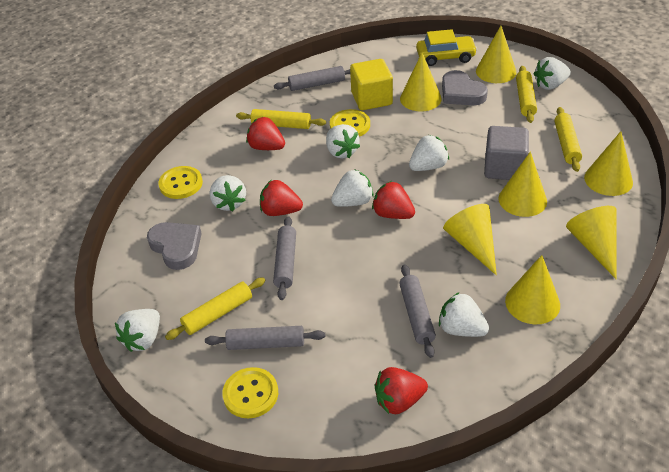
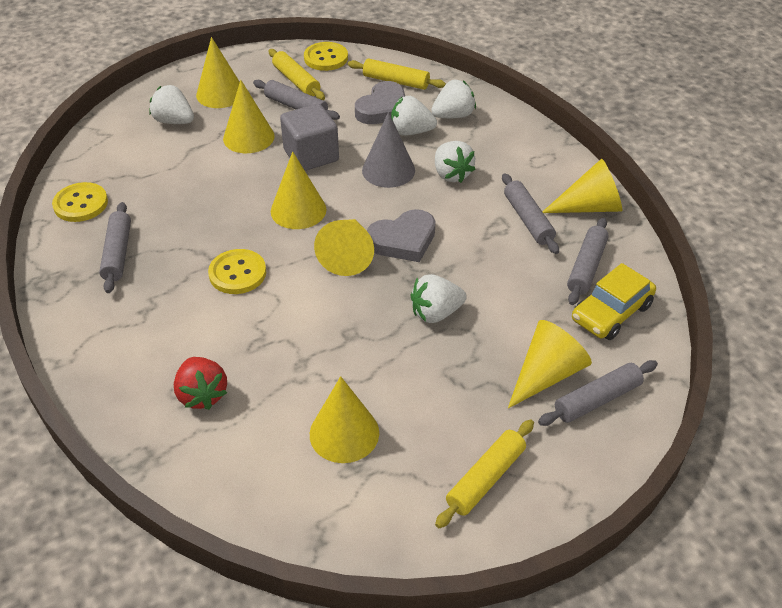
grey cone: none = 0 -> [362,112,415,188] = 1
grey rolling pin: [205,326,325,350] [273,216,296,300] [274,66,350,91] [399,264,436,358] = 4 -> [99,202,131,293] [253,80,340,120] [502,173,559,254] [538,360,658,426] [567,218,609,305] = 5
red strawberry: [246,117,285,150] [260,180,303,216] [372,181,415,219] [375,367,428,415] = 4 -> [174,357,227,410] = 1
white strawberry: [115,309,160,352] [210,175,246,212] [326,124,360,158] [331,169,374,207] [409,135,449,171] [439,292,489,337] [534,57,571,90] = 7 -> [149,85,194,124] [391,96,437,136] [411,274,467,323] [431,80,476,118] [435,141,476,183] = 5
yellow cube: [350,59,393,110] = 1 -> none = 0
yellow rolling pin: [165,277,266,340] [236,109,326,129] [516,66,537,123] [554,107,582,172] = 4 -> [269,49,325,100] [348,58,446,90] [435,419,534,528] = 3

